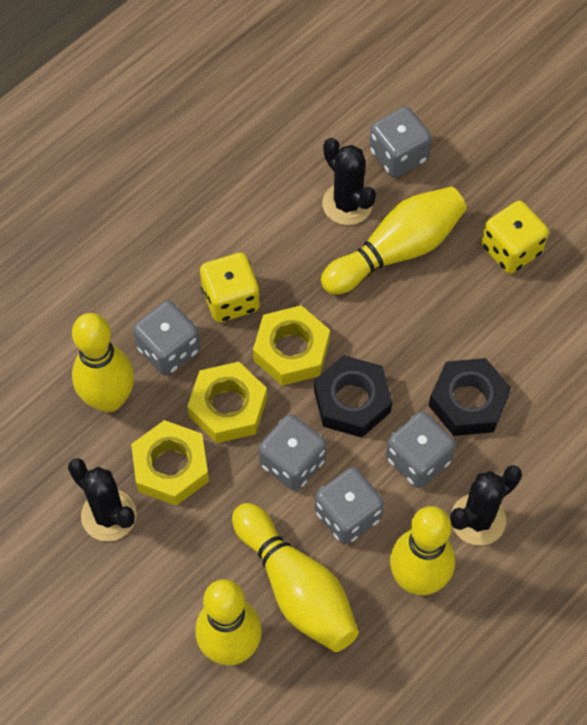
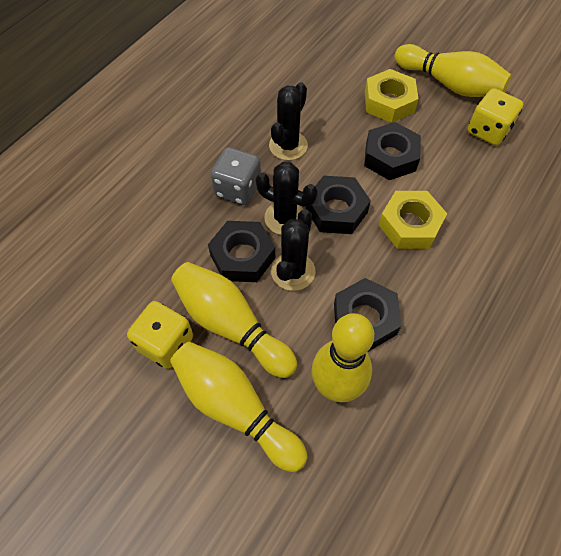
black nut: [314,355,392,438] [429,358,511,436] = 2 -> [208,221,275,282] [306,176,371,234] [334,278,401,352] [364,122,421,180] = 4
grey dice: [133,301,200,376] [259,414,327,491] [315,467,384,545] [369,107,432,178] [386,411,456,488] = 5 -> [211,147,261,205] = 1
yellow bowling pin: [72,313,134,412] [195,579,262,666] [232,503,359,652] [321,186,467,295] [390,506,455,595] = 5 -> [170,342,307,472] [171,262,297,378] [312,313,374,402] [394,44,511,97] = 4
yellow nut: [131,420,209,506] [187,362,267,443] [253,305,330,386] = 3 -> [365,69,419,123] [379,191,447,249] = 2

